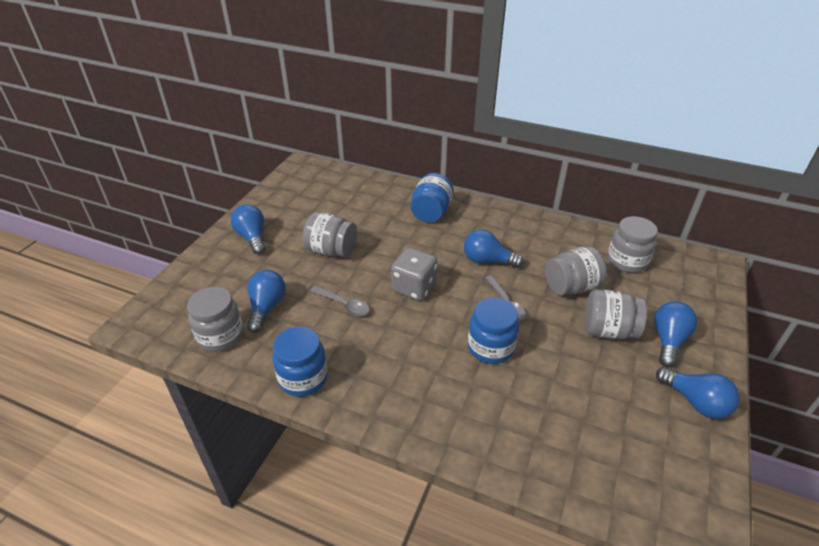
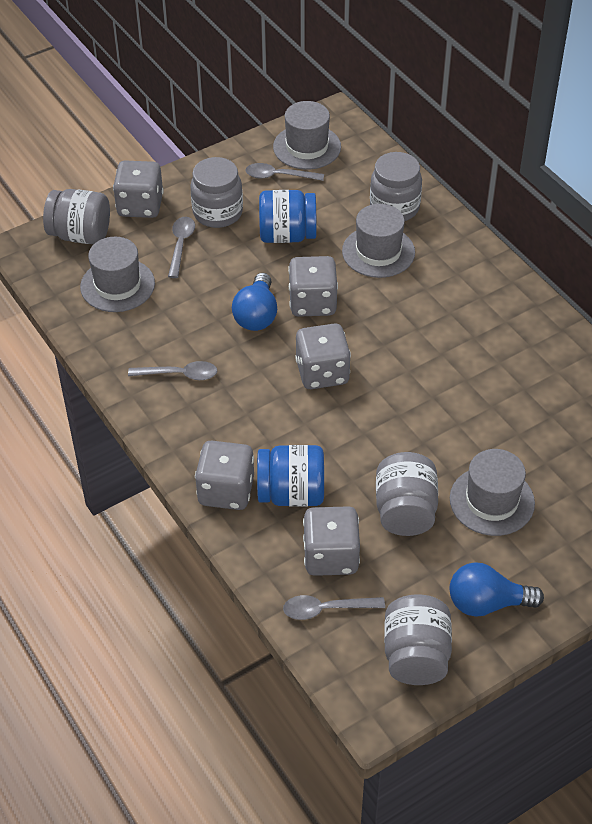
blue jar: [273,327,328,397] [411,173,454,223] [468,298,519,364] = 3 -> [257,445,324,506] [259,190,316,243] = 2
blue light bulb: [231,204,266,254] [247,270,286,333] [464,229,524,268] [654,301,697,367] [656,367,740,419] = 5 -> [232,273,277,331] [449,562,544,617] = 2
grey dice: [391,248,437,301] = 1 -> [113,161,163,218] [195,441,254,510] [288,256,338,317] [295,323,351,389] [303,506,360,576] = 5
grey hat: none = 0 -> [80,237,155,312] [273,101,341,170] [342,204,415,278] [450,449,535,536] = 4
grey spoon: [310,286,370,316] [486,275,526,321] = 2 -> [128,361,217,380] [168,217,195,278] [245,163,324,181] [283,595,385,620] = 4

